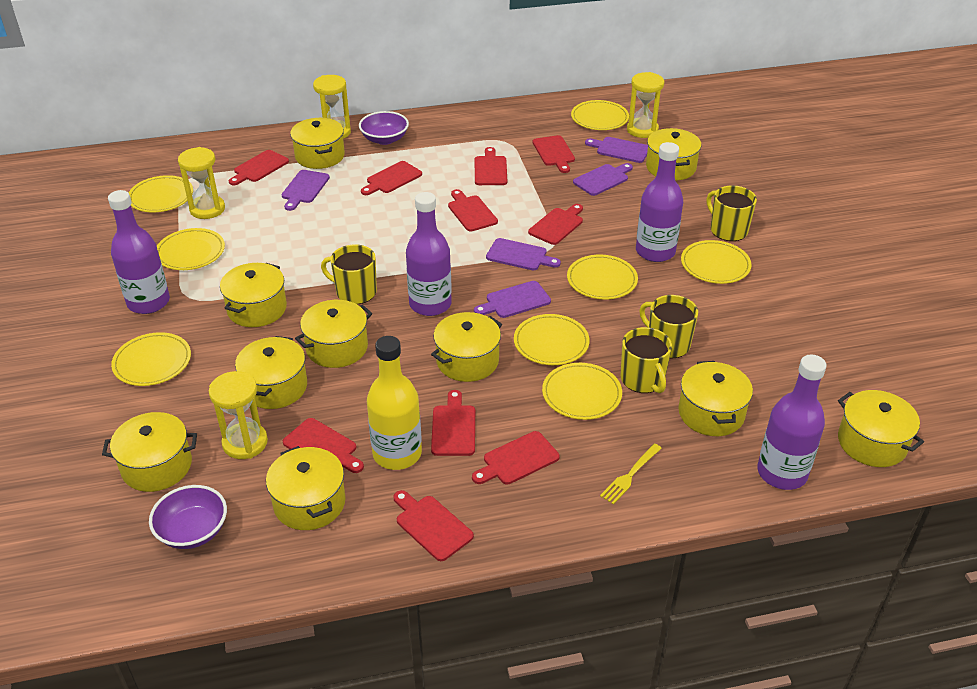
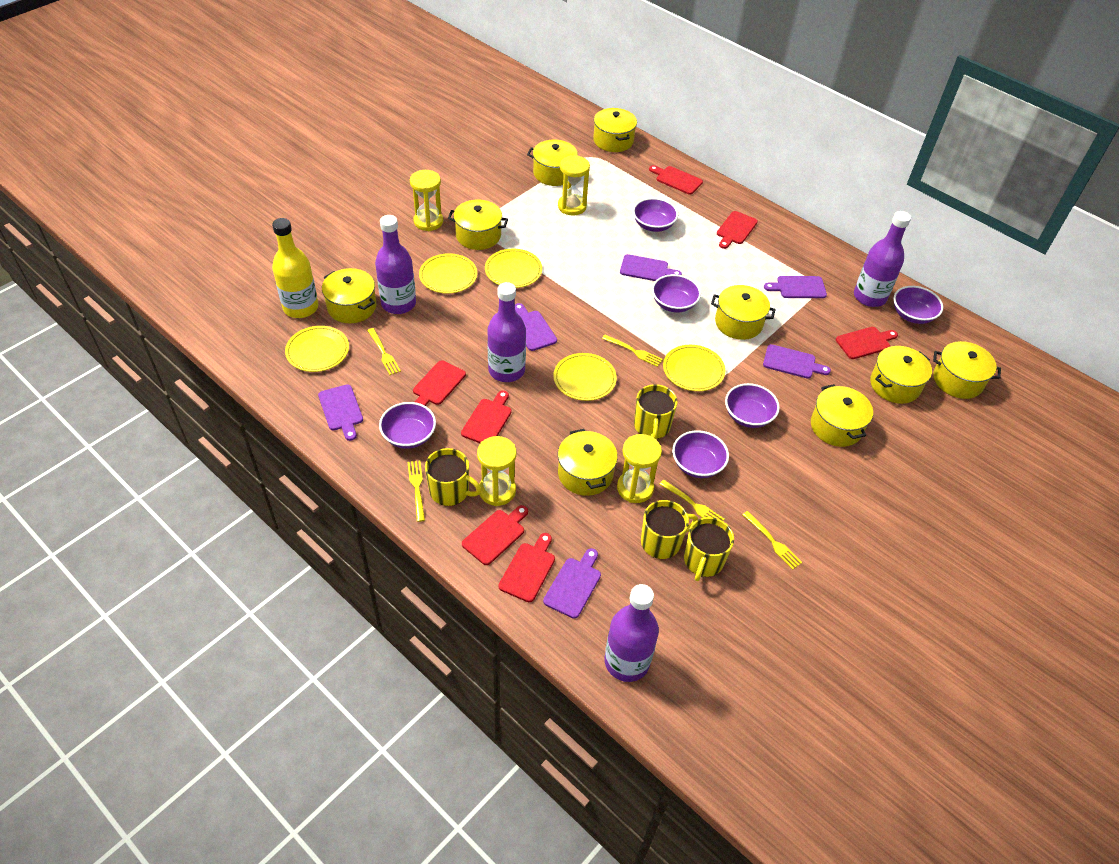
purple bowl: [149,485,227,549] [359,111,409,145] = 2 -> [379,402,436,449] [633,198,678,232] [652,274,701,312] [672,430,729,478] [725,383,780,428] [893,286,943,324] = 6
purple cutting board: [282,170,330,211] [474,281,551,318] [486,238,561,270] [573,163,633,196] [585,137,648,163] = 5 -> [318,384,363,441] [515,303,557,351] [543,548,601,619] [620,254,682,281] [763,344,831,378] [764,276,827,298] = 6
red cutting board: [229,150,289,185] [283,418,364,473] [361,161,422,195] [393,490,474,561] [431,390,475,456] [448,189,498,231] [472,431,559,485] [475,147,507,185] [528,204,583,245] [533,135,575,173] = 10 -> [413,360,466,406] [461,390,512,443] [462,505,528,565] [499,533,555,602] [649,165,703,195] [717,211,758,249] [836,327,898,359] = 7
yellow fork: [600,443,662,505] = 1 -> [367,328,401,375] [408,460,425,522] [602,335,663,367] [659,480,724,521] [742,511,802,570] = 5
yellow plate: [111,332,191,386] [129,175,193,212] [157,228,225,270] [514,314,590,365] [542,363,622,420] [567,255,638,300] [571,100,629,130] [681,240,752,284] = 8 -> [285,326,349,372] [419,253,477,294] [485,249,542,288] [553,353,617,401] [663,345,725,391] = 5
yellow pot: [102,412,197,492] [220,263,287,327] [235,336,307,409] [266,446,346,530] [290,118,345,169] [295,300,372,368] [431,312,502,382] [646,128,701,181] [678,361,753,436] [838,390,924,467] = 10 -> [322,268,376,323] [448,199,508,250] [527,140,578,186] [558,429,618,496] [593,108,637,152] [711,285,776,340] [811,384,873,447] [870,346,932,404] [933,341,1001,399] = 9

